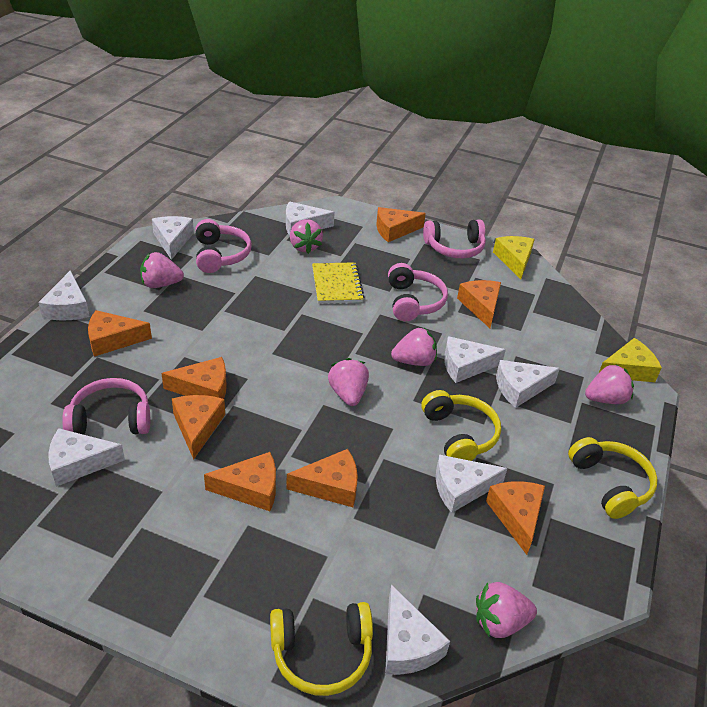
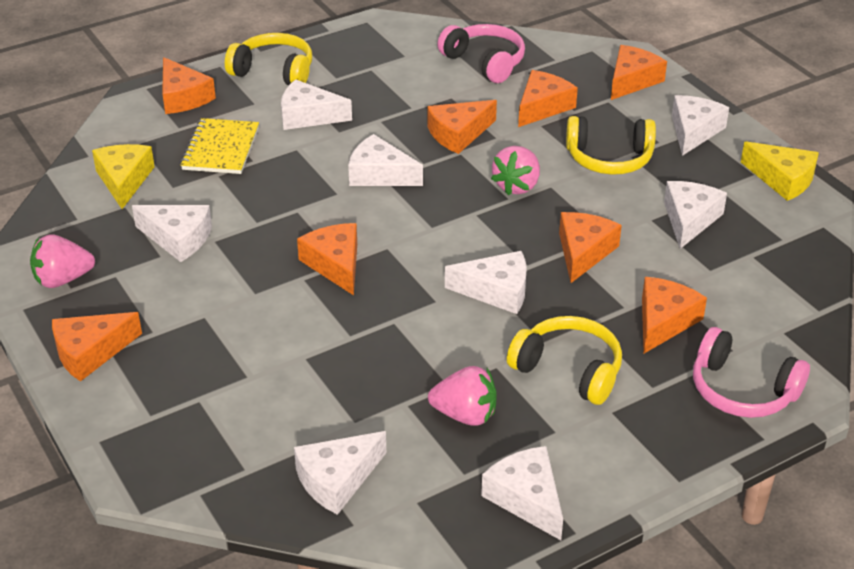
pink headphones: [62,378,150,435] [195,219,252,273] [388,263,448,321] [423,220,486,258] = 4 -> [437,24,525,83] [693,327,810,418] = 2
pink strawberry: [140,252,184,288] [290,219,323,254] [328,358,369,406] [391,328,437,366] [476,582,537,638] [585,364,634,404] = 6 -> [30,234,95,288] [428,366,497,426] [491,146,540,196] = 3

